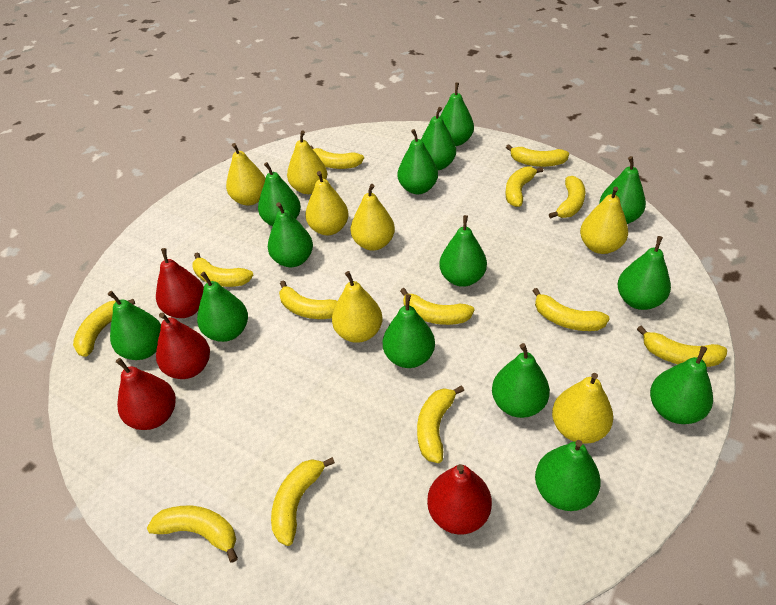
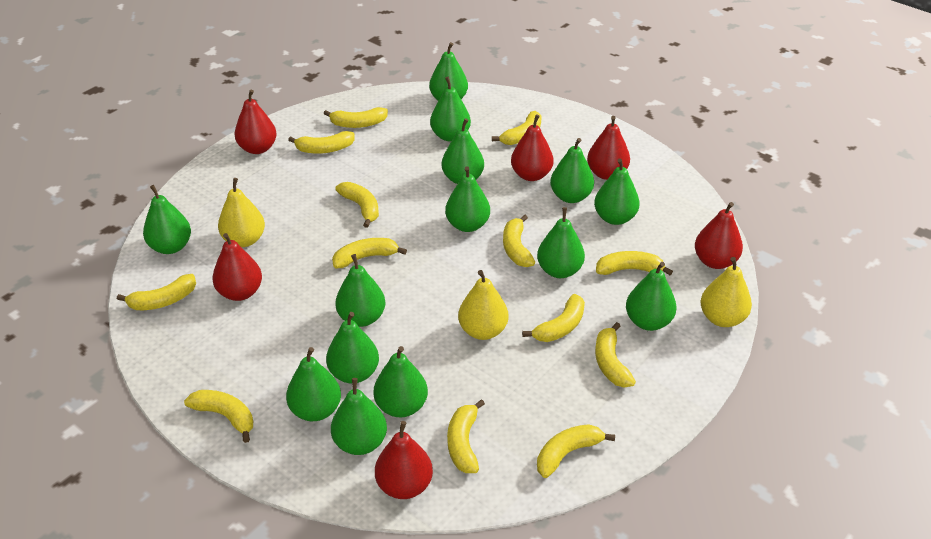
red pear: [116,358,176,430] [156,248,204,318] [156,313,210,379] [427,464,492,535] = 4 -> [212,233,262,301] [234,90,277,154] [375,421,433,499] [511,115,554,181] [587,116,630,180] [695,202,743,269] = 6
yellow pear: [226,143,265,206] [287,131,327,194] [305,171,349,235] [332,271,382,343] [351,184,395,251] [552,373,613,444] [580,187,628,254] = 7 -> [218,178,265,247] [458,270,508,340] [701,257,752,327] = 3

